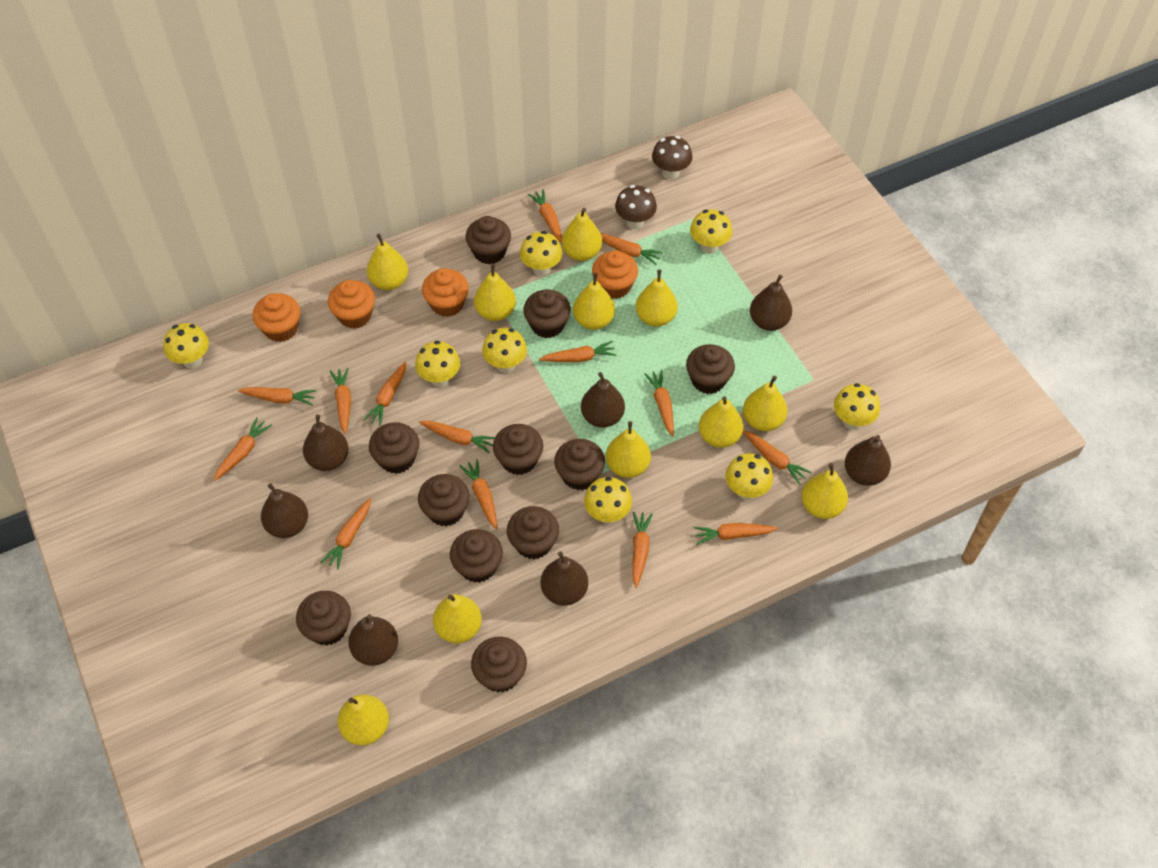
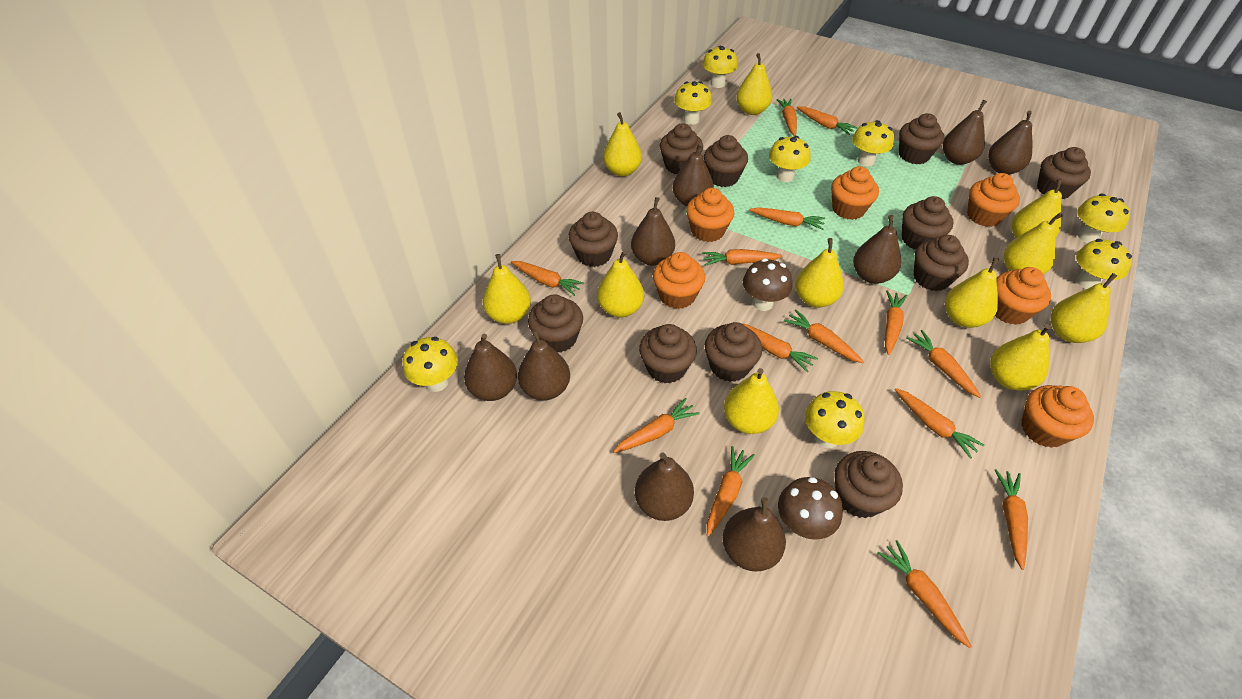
brown pear: [261,483,308,538] [303,414,349,471] [348,614,398,666] [541,551,588,606] [581,372,625,428] [750,275,792,331] [845,435,891,486] = 7 -> [464,334,517,401] [518,329,570,400] [631,197,675,266] [635,452,694,521] [673,143,714,206] [723,497,786,572] [853,215,901,284] [943,100,987,165] [988,111,1032,175] = 9
orange cupcake: [253,293,300,342] [328,280,375,329] [422,268,469,317] [592,250,638,299] = 4 -> [653,252,705,309] [686,188,734,242] [831,166,879,220] [967,173,1020,227] [995,267,1051,325] [1021,385,1094,448] = 6

